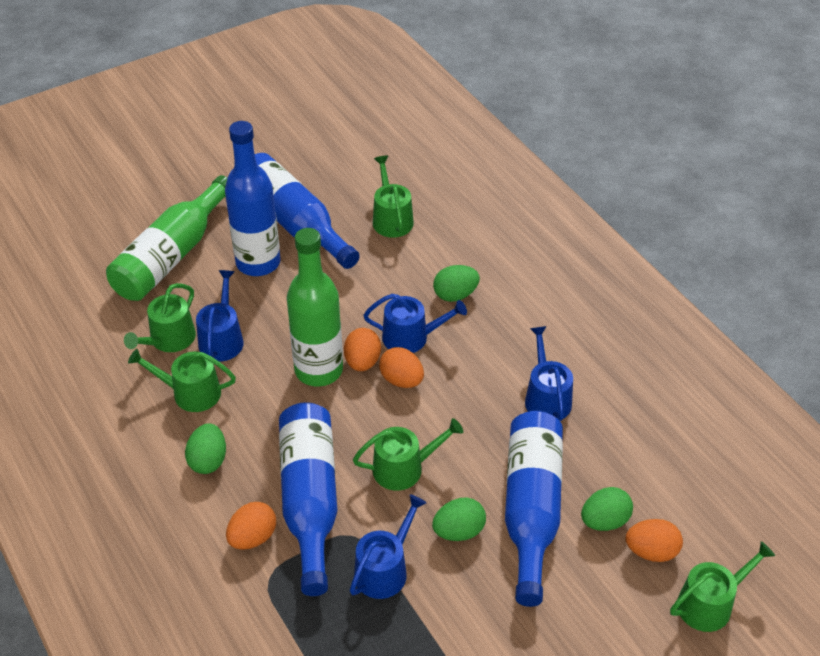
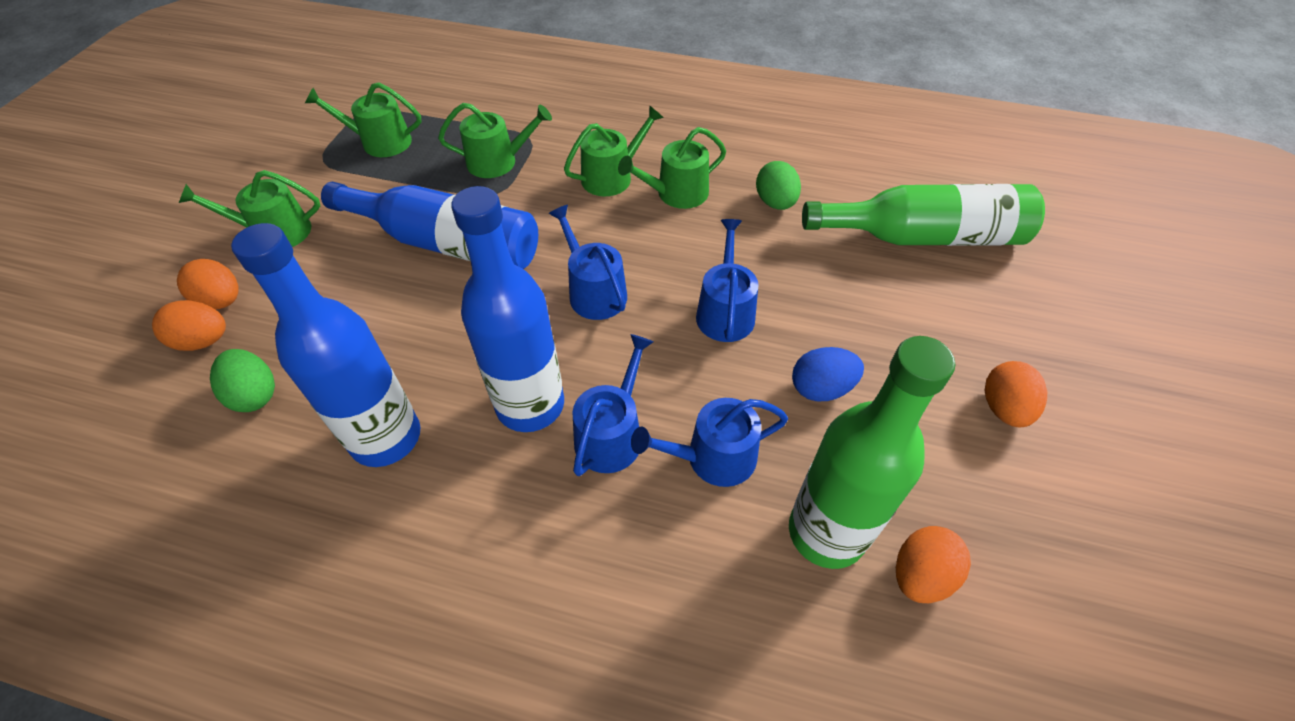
blue bottle: [225,121,281,276] [255,153,360,269] [279,402,338,596] [505,411,563,607] = 4 -> [231,223,420,467] [321,182,538,269] [451,186,564,432] = 3
blue egg: none = 0 -> [792,347,864,401] = 1
green egg: [185,424,226,474] [432,497,486,541] [433,265,480,302] [581,487,633,531] = 4 -> [210,349,275,412] [756,161,801,210] = 2

